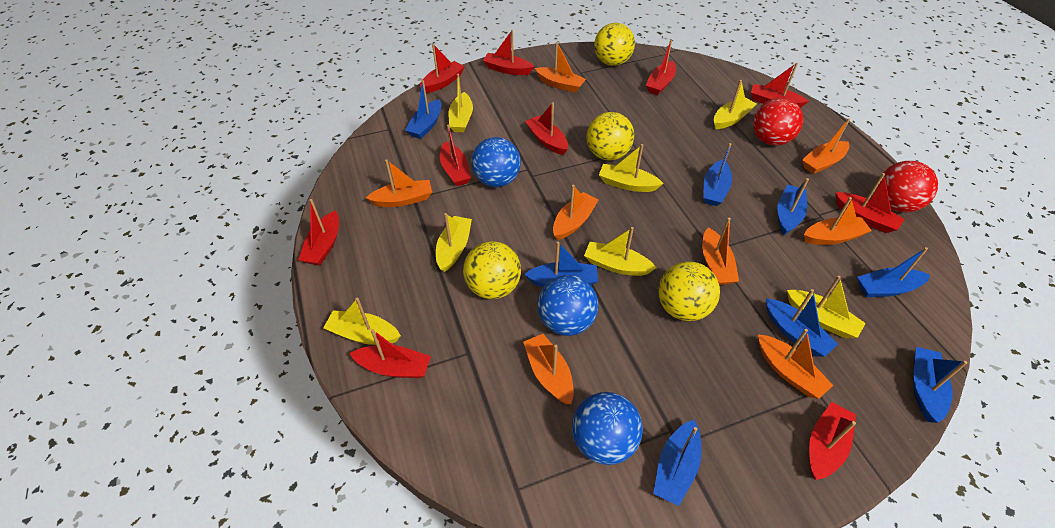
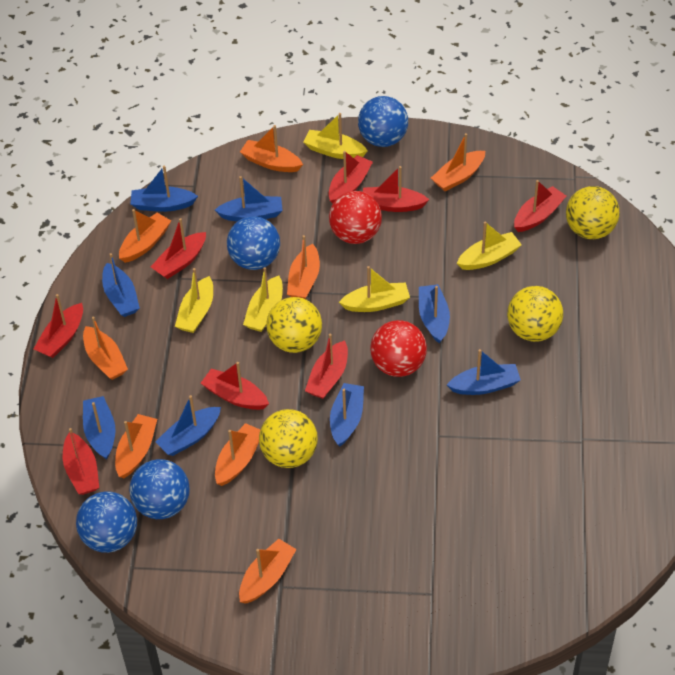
blue ball: [471,137,521,187] [538,275,598,336] [572,392,643,465] = 3 -> [76,492,137,553] [129,459,190,519] [227,216,280,270] [358,96,408,147] = 4
red boat: [298,199,339,266] [349,329,431,378] [420,44,465,93] [440,124,471,186] [482,30,534,75] [525,102,568,155] [646,40,676,95] [751,63,809,108] [809,402,856,480] [835,173,905,233] = 10 -> [34,294,83,358] [63,428,99,495] [151,218,206,279] [201,362,269,410] [305,334,348,399] [328,151,373,204] [363,166,429,212] [514,180,566,232] = 8
yellow boat: [323,298,401,345] [436,213,472,272] [449,74,473,132] [584,227,656,276] [599,144,663,192] [714,80,756,129] [787,276,866,338] = 7 -> [175,268,213,333] [243,267,283,332] [303,113,368,159] [339,266,410,312] [457,221,522,270] = 5

